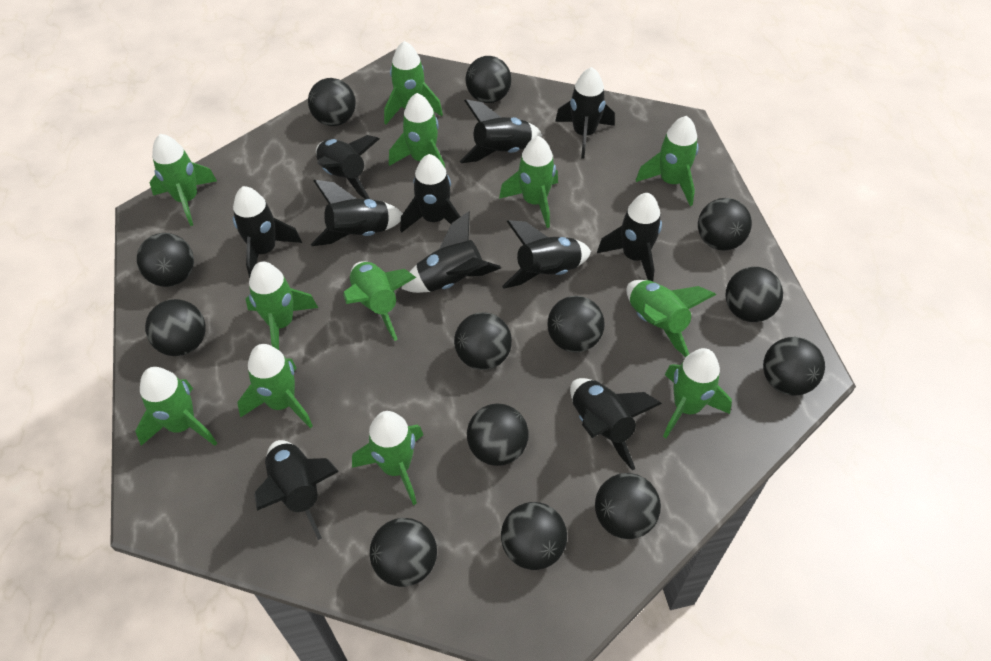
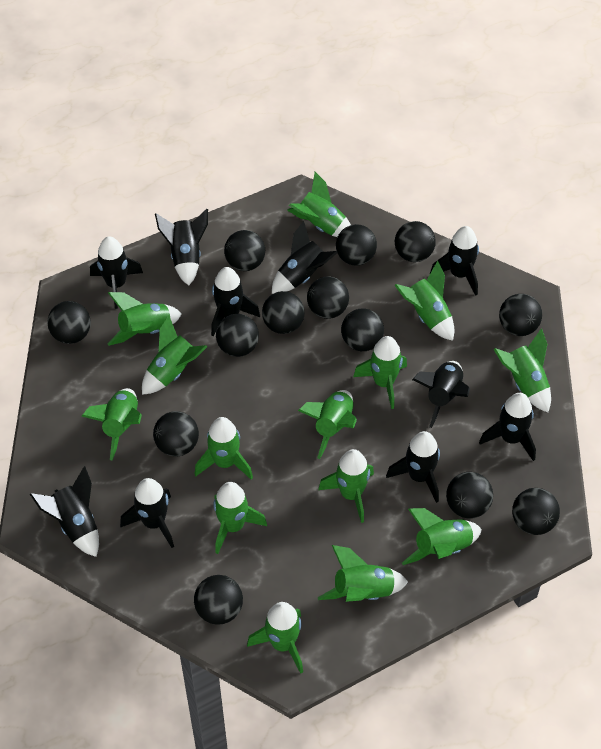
black rocket: [233,186,302,278] [254,440,339,540] [311,180,403,246] [316,135,379,199] [400,154,461,233] [401,212,501,293] [460,99,542,163] [502,220,591,289] [555,67,615,159] [570,378,662,471] [597,193,662,281] = 11 -> [30,466,99,557] [90,236,143,309] [120,478,174,548] [155,209,208,286] [211,267,260,336] [272,221,338,294] [386,431,440,503] [412,361,470,428] [430,226,479,296] [479,393,536,461] = 10
green rocket: [135,367,217,446] [150,134,217,226] [237,344,313,428] [246,262,318,350] [343,261,416,341] [352,411,423,505] [384,41,443,124] [389,93,445,167] [499,136,558,228] [626,280,716,357] [636,116,699,206] [663,348,732,438] = 12 -> [81,388,142,460] [108,292,182,346] [142,316,207,395] [194,417,253,480] [213,482,267,554] [247,602,303,673] [287,172,351,237] [298,390,357,459] [318,449,374,523] [318,545,408,602] [353,336,407,409] [394,261,454,341] [402,508,482,565] [494,328,551,412] = 14

